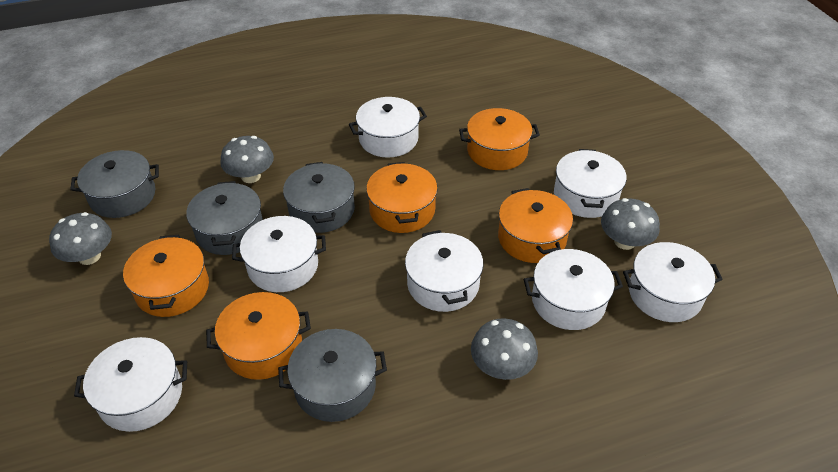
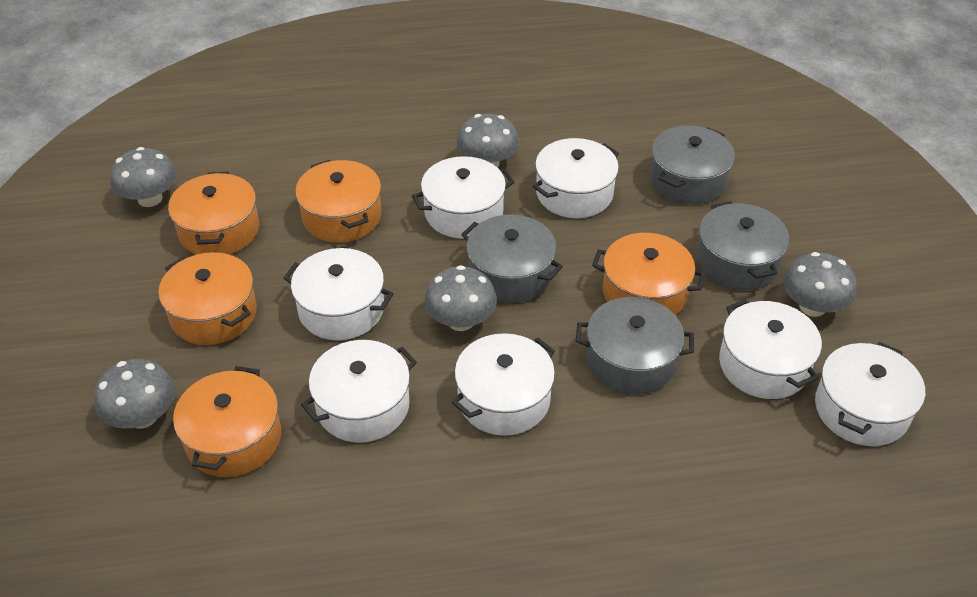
grey mushroom: [49,212,112,265] [220,136,274,183] [471,318,538,380] [601,198,660,250] = 4 -> [94,359,175,429] [110,147,177,207] [424,265,497,331] [457,114,519,167] [783,252,857,317] = 5

